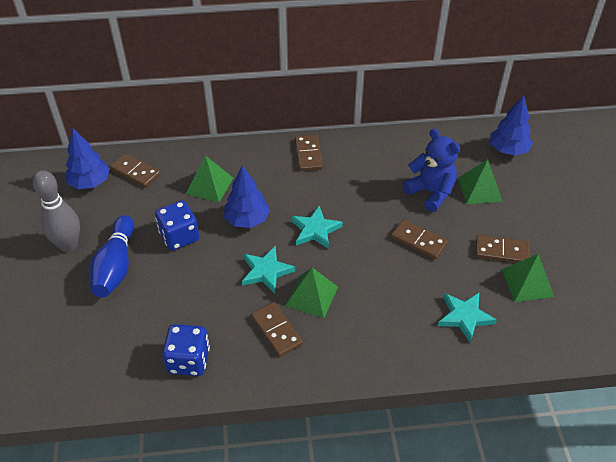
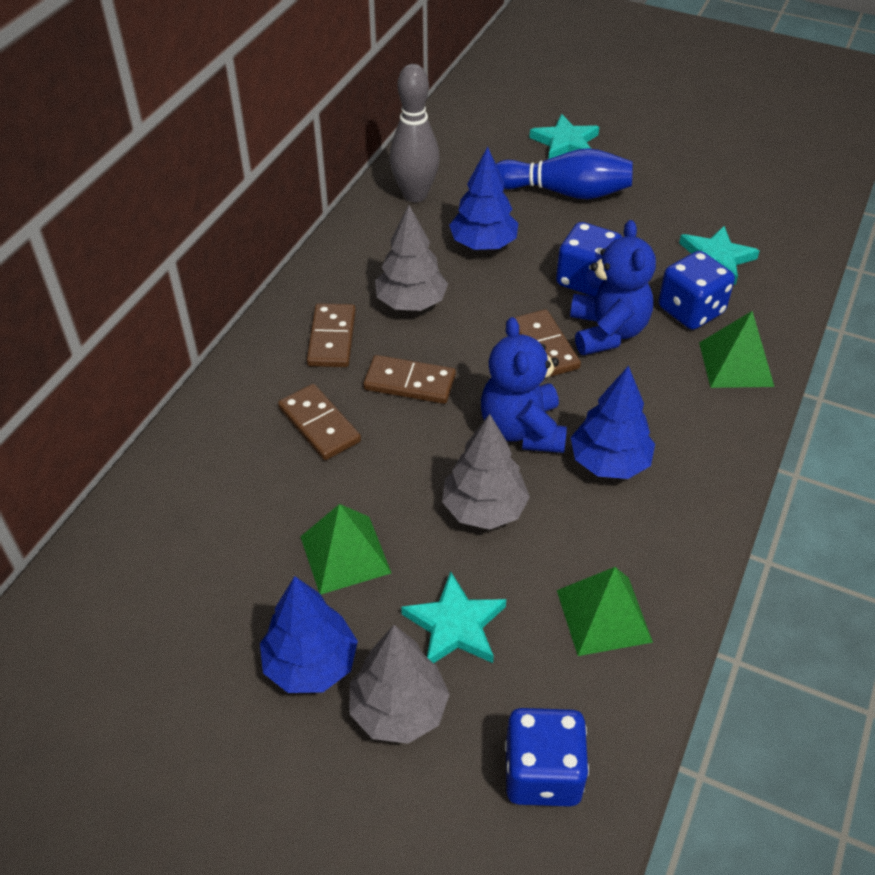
blue dice: [155,200,199,250] [162,324,210,376] = 2 -> [505,708,589,807] [556,222,622,296] [658,251,735,330] = 3
blue teddy bear: [403,129,460,212] = 1 -> [481,317,567,453] [570,220,656,355] = 2
brown domino: [110,153,161,188] [251,302,303,357] [295,135,323,171] [391,219,448,260] [476,235,530,263] = 5 -> [278,384,361,460] [307,303,356,367] [363,355,456,404] [514,309,581,378] = 4
green pyramid: [186,155,233,203] [285,268,338,318] [458,159,503,204] [502,254,554,302] = 4 -> [300,504,391,594] [557,567,653,656] [699,311,774,388] = 3
grey tree: none = 0 -> [349,625,450,744] [375,205,448,311] [442,414,530,530] = 3

